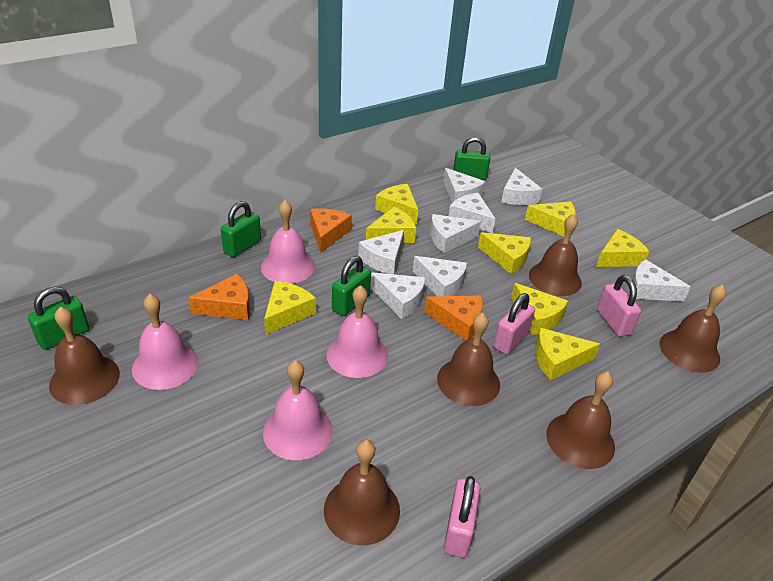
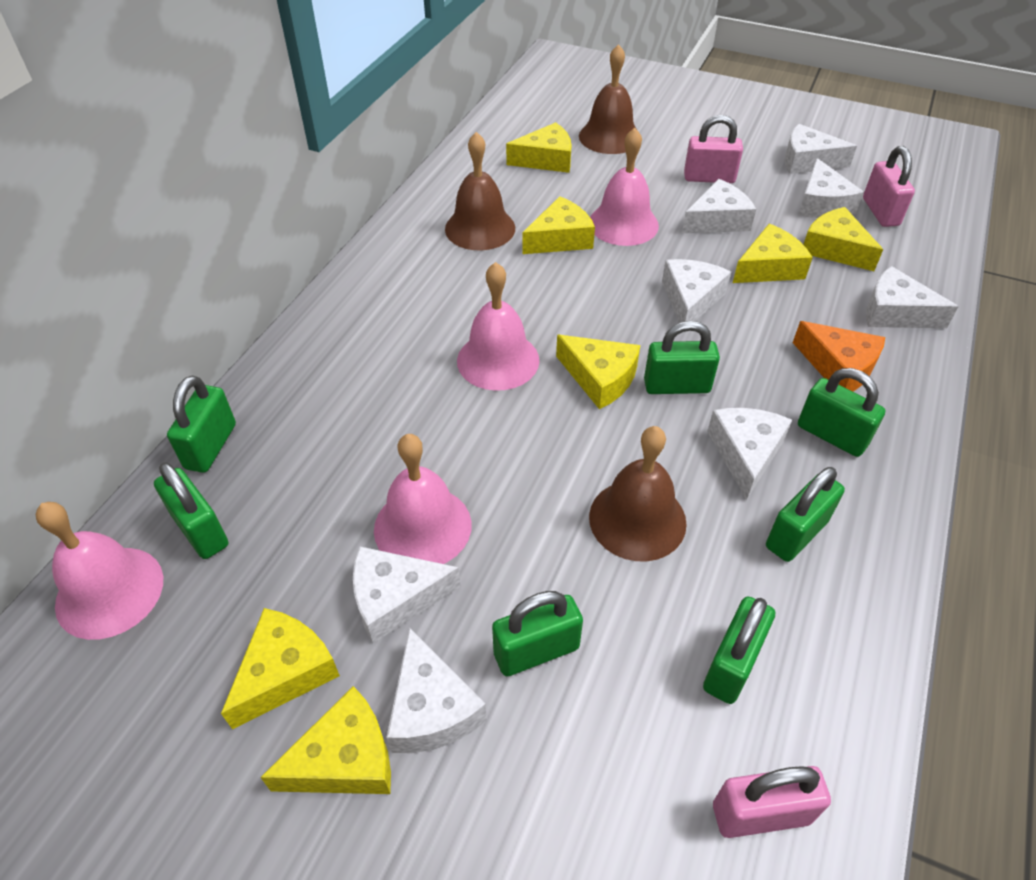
brown bell: [49,307,120,405] [324,439,400,545] [437,313,500,406] [529,214,582,296] [546,371,615,469] [660,284,726,373] = 6 -> [445,132,515,250] [579,44,638,154] [589,426,687,561] = 3
green padlock: [28,287,89,350] [221,201,261,257] [332,256,371,316] [453,137,490,180] = 4 -> [154,462,228,559] [167,376,236,473] [492,591,583,677] [644,321,720,394] [703,596,775,704] [766,467,845,562] [798,368,886,457] = 7
orange cheese: [188,274,250,320] [310,208,352,252] [424,295,483,341] = 3 -> [793,321,885,392] = 1
yellow cheese: [264,281,316,335] [366,206,416,243] [375,184,418,224] [478,232,531,274] [511,283,568,335] [525,201,576,236] [535,328,600,380] [596,229,649,267] = 8 -> [221,608,340,729] [260,686,391,794] [506,122,572,173] [522,196,595,254] [556,335,640,409] [733,224,813,283] [803,207,883,271] = 7

